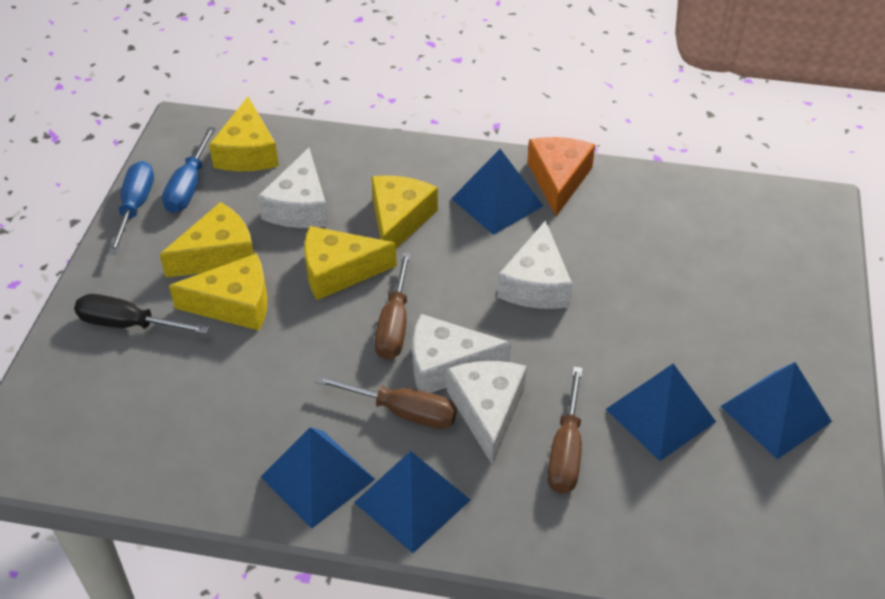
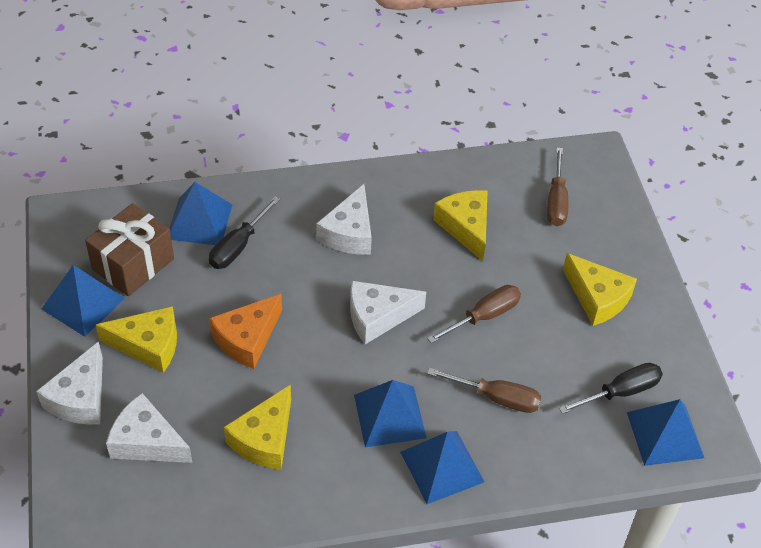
black screwdriver: [74,294,209,334] = 1 -> [209,197,280,269] [559,363,663,414] = 2
blue screwdriver: [108,161,154,254] [162,127,216,213] = 2 -> none = 0
brown gift: none = 0 -> [85,203,174,296] = 1
yellow cheese: [159,202,254,278] [169,253,267,330] [209,97,279,171] [304,226,397,300] [371,175,438,248] = 5 -> [96,306,177,373] [224,384,291,470] [433,190,488,261] [563,253,637,326] = 4

